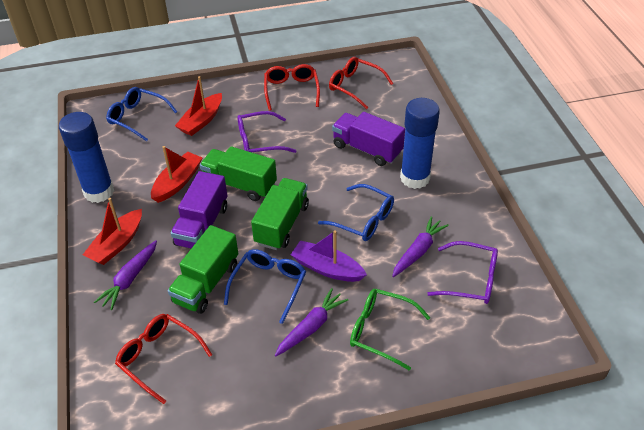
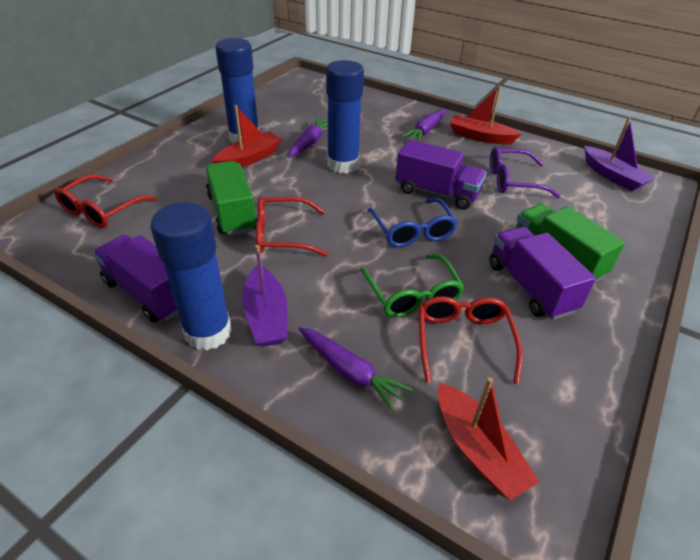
blue glasses: [106,87,177,142] [224,249,306,324] [318,184,394,241] = 3 -> [367,198,458,247] = 1
blue glue stick: [59,112,114,203] [400,98,440,189] = 2 -> [151,202,232,350] [215,38,259,143] [326,60,364,173] = 3
green truck: [168,225,238,314] [200,146,277,201] [251,178,309,250] = 3 -> [205,161,258,236] [516,203,625,283] = 2
purple boat: [291,230,367,282] = 1 -> [242,245,288,347] [584,117,655,191] = 2
purple glasses: [237,111,297,153] [427,241,498,304] = 2 -> [490,147,561,198] = 1
purple truck: [171,171,228,248] [332,112,405,166] = 2 -> [93,234,178,323] [395,139,486,210] [489,227,596,320] = 3

